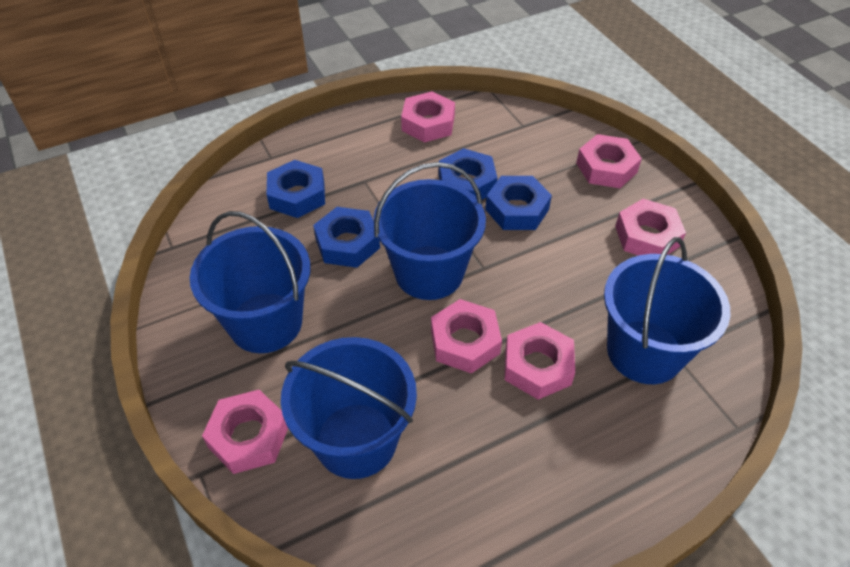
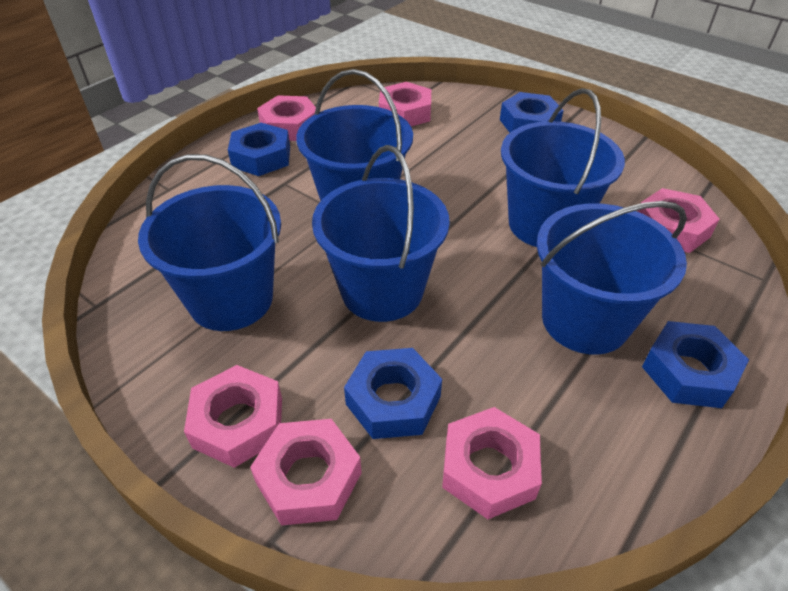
blue bucket: [190,211,311,353] [281,337,417,479] [374,162,486,300] [604,237,730,384] = 4 -> [138,154,281,331] [296,69,413,201] [312,145,450,322] [501,88,625,247] [537,201,687,355] = 5

